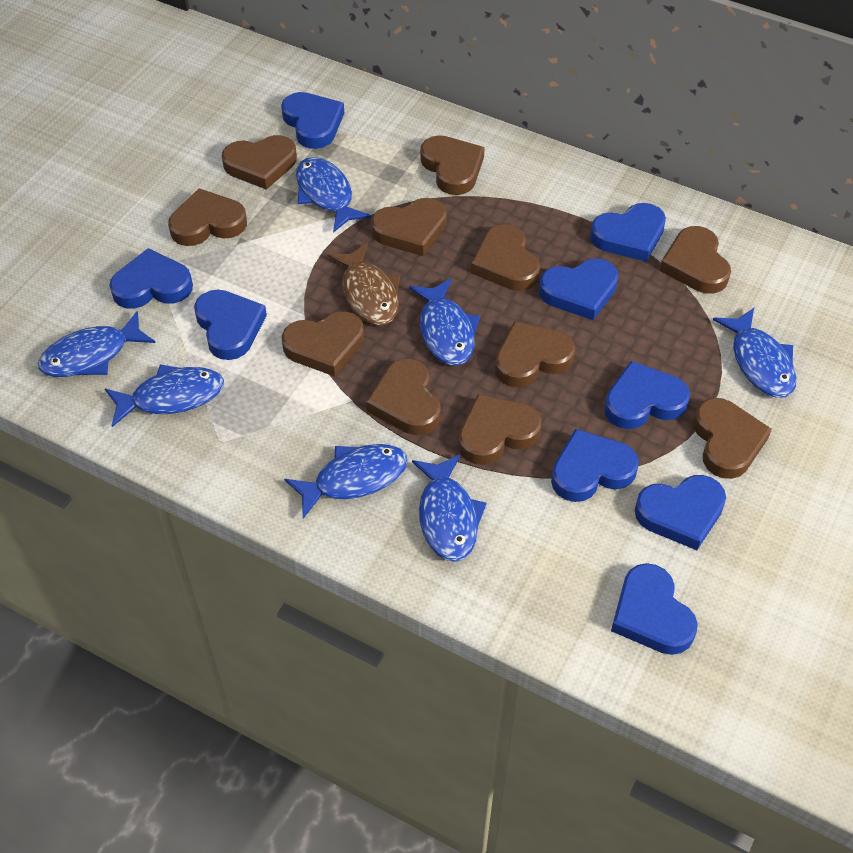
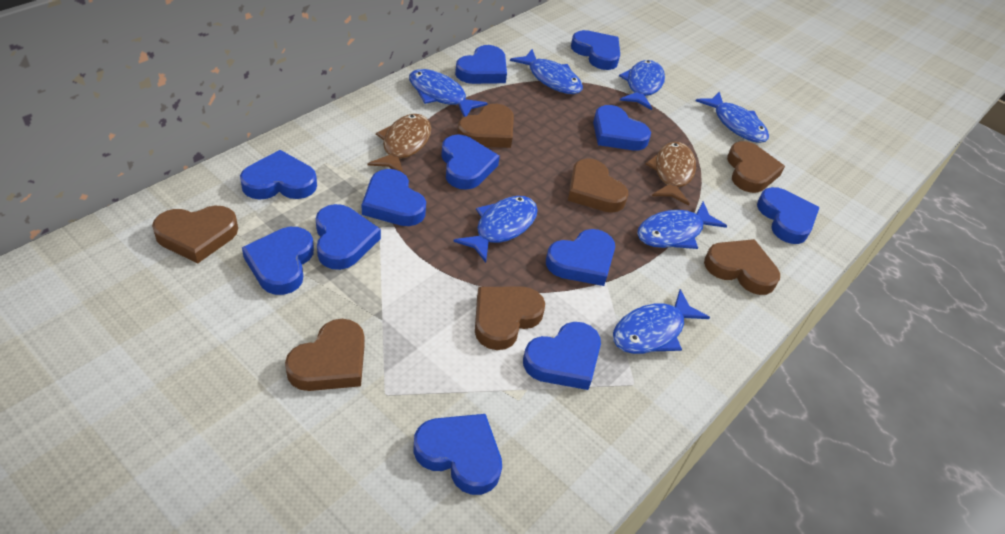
blue heart: [109,248,193,309] [194,289,267,360] [281,92,344,149] [539,258,619,320] [551,429,639,502] [590,203,666,262] [604,361,690,429] [611,563,698,655] [635,475,726,550] = 9 -> [240,150,317,200] [242,227,314,295] [316,204,381,270] [362,169,426,226] [413,414,502,495] [441,135,500,190] [455,45,507,84] [523,322,601,390] [546,229,615,286] [571,30,620,70] [593,105,651,151] [757,187,820,244] = 12
brown fish: [327,243,400,325] = 1 -> [368,114,431,174] [646,142,696,205] = 2
brown heart: [168,188,247,246] [222,135,297,190] [282,311,364,376] [366,358,441,435] [371,198,447,256] [420,135,485,195] [458,394,542,465] [471,224,540,291] [495,321,575,388] [659,226,731,294] [694,398,772,479] = 11 -> [152,205,238,264] [285,319,365,391] [457,104,514,148] [475,286,545,350] [568,159,628,213] [704,239,780,295] [727,141,785,193] = 7

